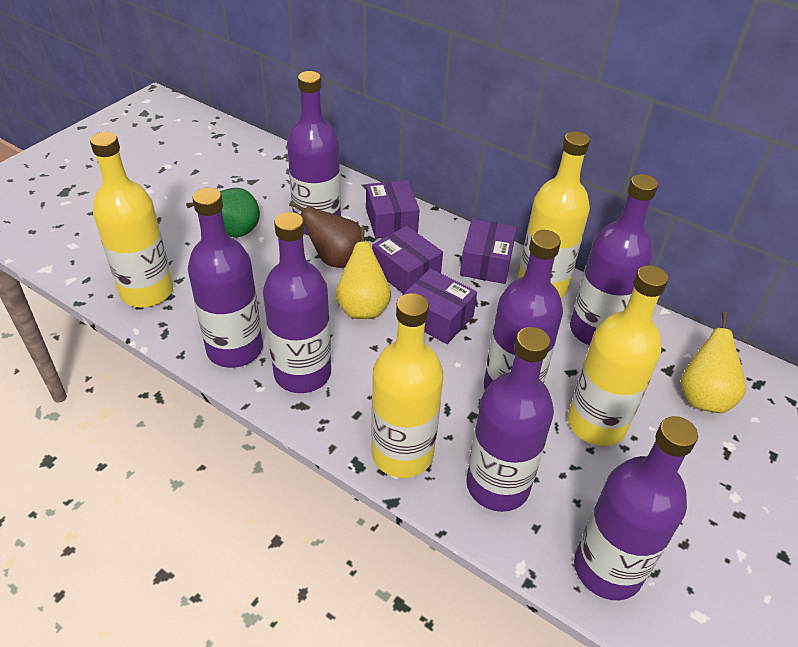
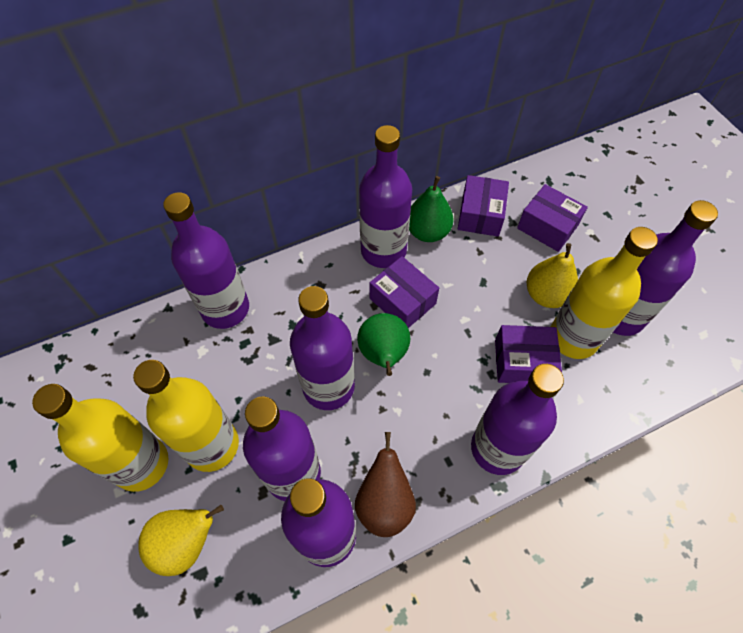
green pear: [186,188,260,238] = 1 -> [357,313,410,376] [409,176,454,242] = 2
yellow bottle: [90,132,173,307] [371,293,443,478] [518,131,590,298] [568,265,668,446] = 4 -> [32,384,168,492] [133,360,239,472] [551,227,658,359] = 3

